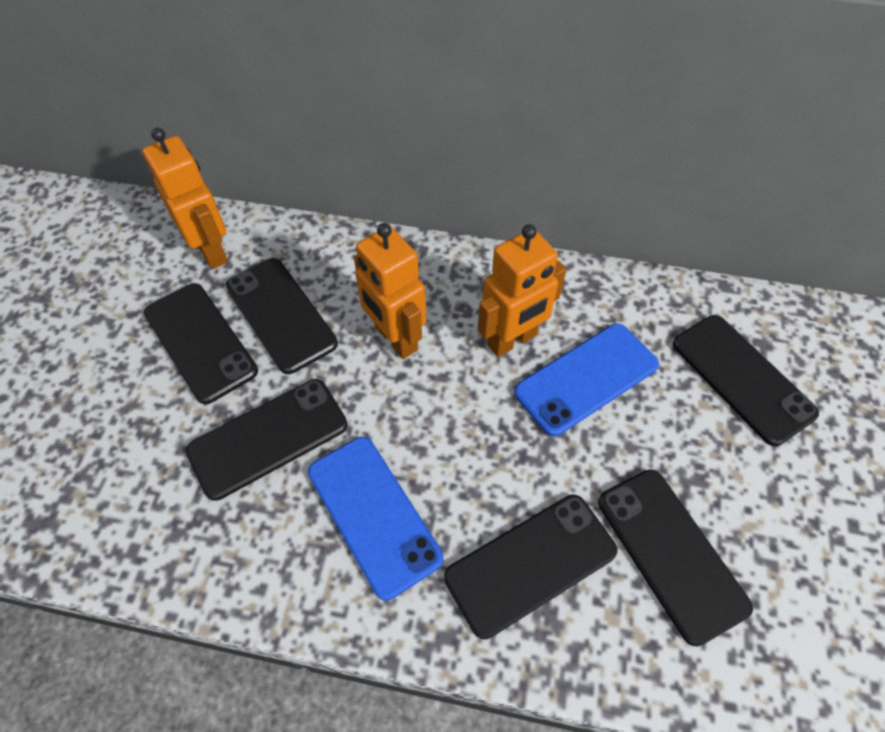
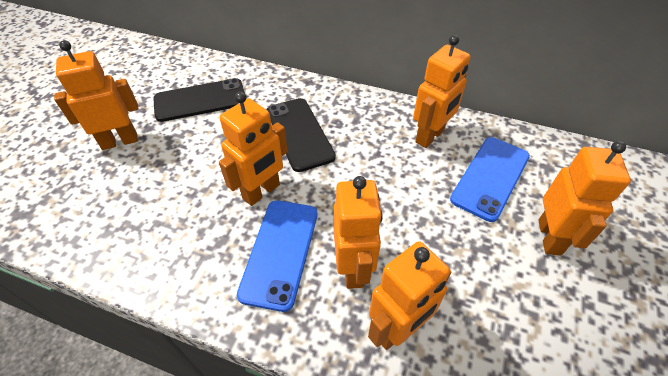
black phone: [144,283,258,404] [186,379,347,501] [226,258,338,374] [444,495,617,639] [598,469,753,647] [673,315,819,446] = 6 -> [153,78,245,122] [267,98,336,172] = 2
orange robot: [142,128,228,269] [354,223,426,359] [478,225,566,357] = 3 -> [54,40,138,150] [219,91,288,206] [334,176,383,289] [368,241,451,350] [413,35,470,148] [538,141,631,256] = 6

